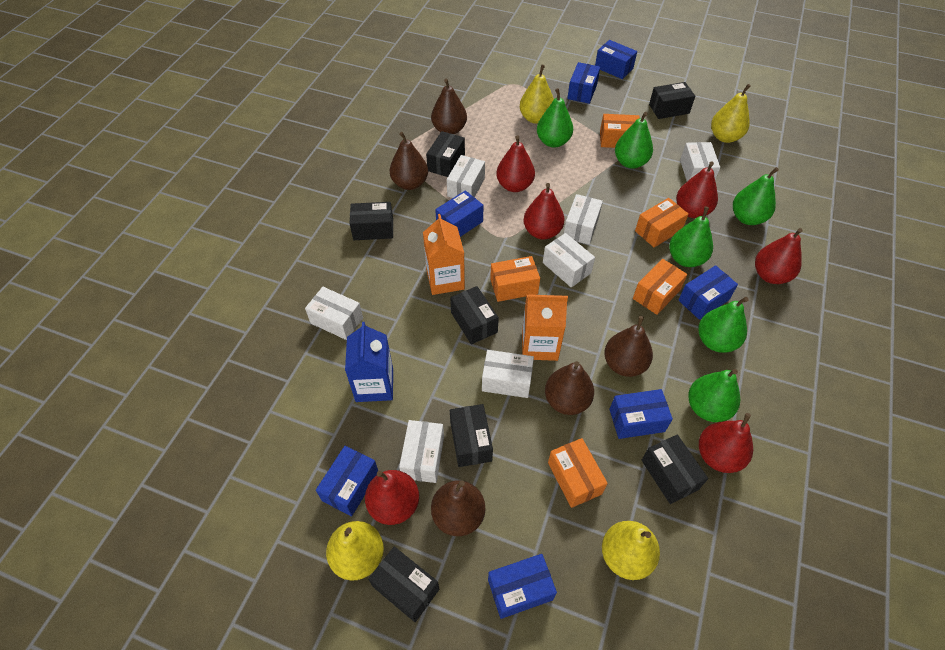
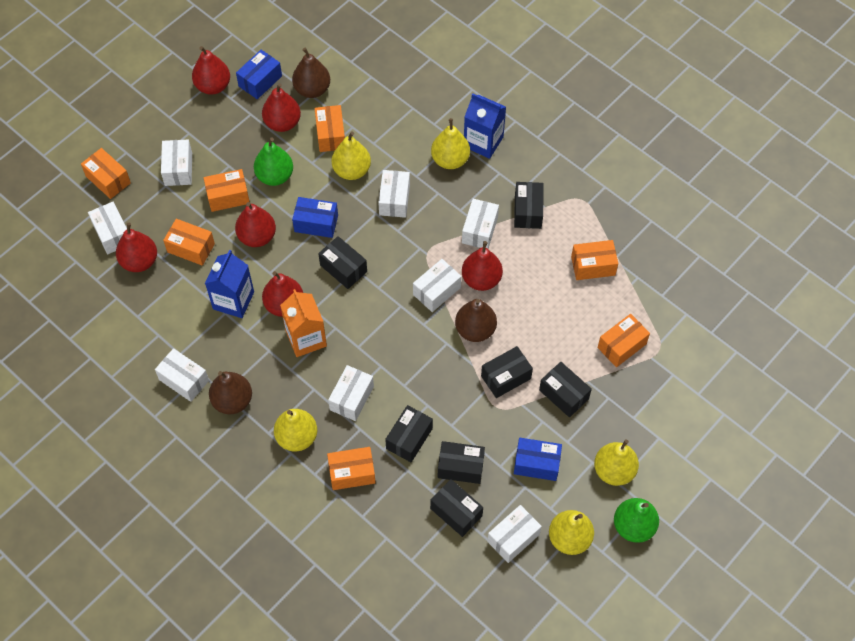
blue box: [316,446,378,517] [435,190,484,237] [488,554,557,619] [567,62,600,104] [595,40,637,79] [609,389,673,439] [678,265,738,320] = 7 -> [236,50,282,99] [292,197,338,238] [514,438,562,481] = 3
blue carton: [345,322,393,402] = 1 -> [205,250,254,318] [464,93,506,159] = 2
brown pear: [390,132,428,190] [431,78,467,134] [431,480,485,536] [545,361,594,415] [604,316,653,377] = 5 -> [209,371,252,414] [292,48,330,98] [455,299,497,342] = 3
green pear: [537,88,573,147] [615,112,653,169] [669,207,713,267] [688,369,740,422] [698,297,749,353] [733,167,779,225] = 6 -> [254,138,293,186] [614,498,659,543] = 2
orange box: [490,256,540,302] [548,438,608,508] [600,114,640,148] [633,259,688,315] [635,198,688,248] = 5 -> [81,148,131,199] [163,219,215,266] [204,169,250,212] [314,105,345,152] [327,447,376,490] [571,240,618,280] [597,314,650,367] = 7
orange carton: [423,214,465,295] [522,294,568,361] = 2 -> [280,289,327,357] = 1
white box: [305,287,363,340] [399,420,444,483] [447,155,485,198] [482,350,534,398] [543,233,595,287] [564,194,603,245] [680,142,720,181] = 7 -> [88,202,127,254] [155,348,209,402] [161,140,192,186] [328,365,374,421] [378,170,410,218] [413,259,461,312] [462,199,499,249] [487,505,542,563] = 8
yellow pear: [326,521,384,581] [520,64,554,124] [602,521,660,580] [711,84,751,143] = 4 -> [274,409,317,452] [332,131,371,180] [431,118,470,169] [549,510,594,555] [594,439,639,486] = 5

